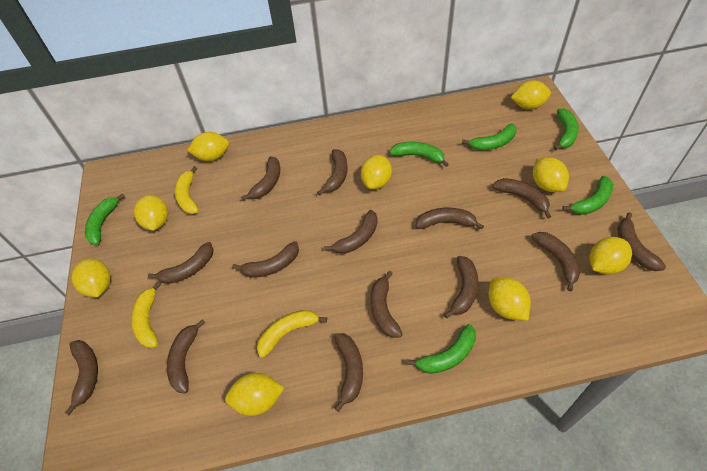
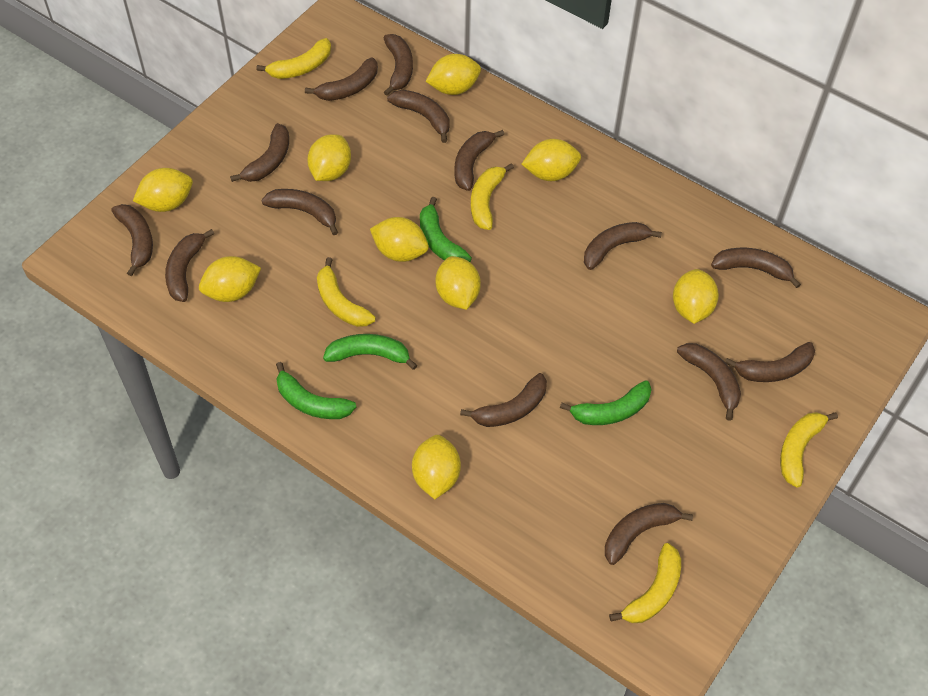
green banana: [85,194,125,245] [389,142,449,167] [407,324,476,374] [462,123,517,150] [554,108,579,151] [562,176,613,215] = 6 -> [276,362,356,419] [323,334,418,370] [420,197,472,262] [560,380,652,425] = 4
yellow banana: [131,282,161,348] [175,166,199,214] [257,310,327,358] = 3 -> [256,38,331,79] [317,257,376,327] [471,163,514,230] [609,543,681,623] [780,412,838,488] = 5

